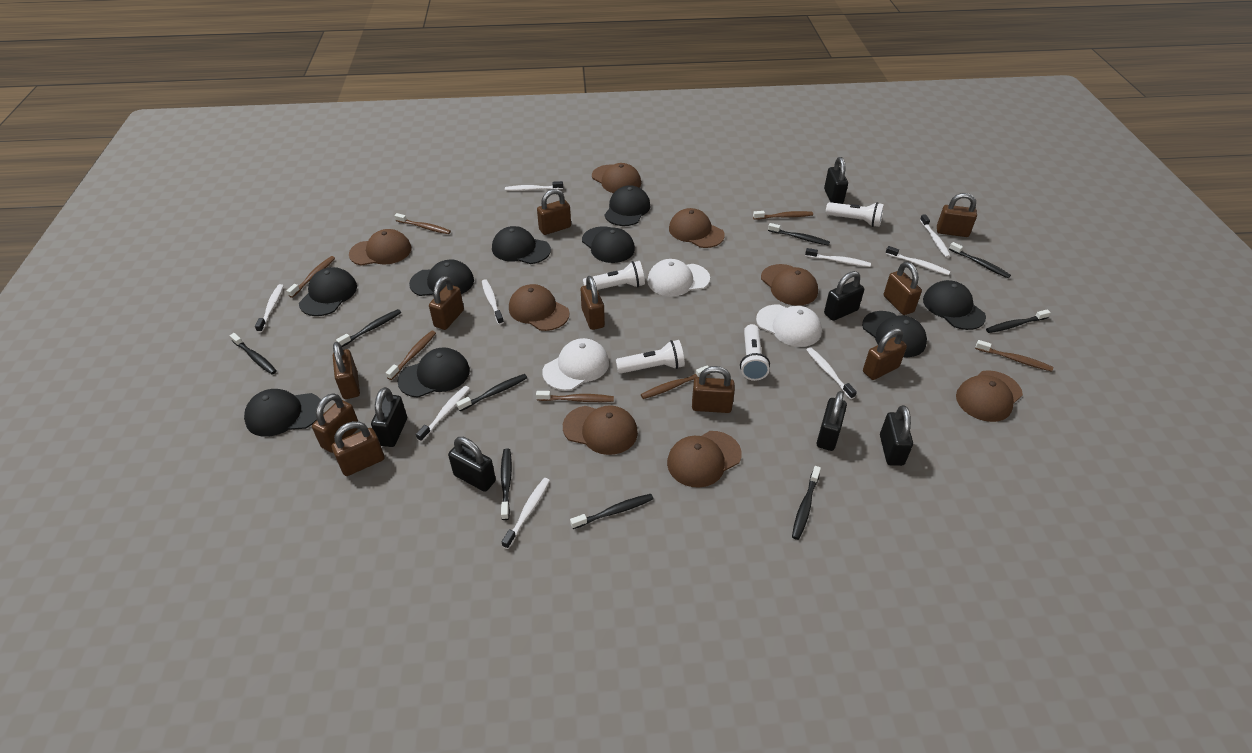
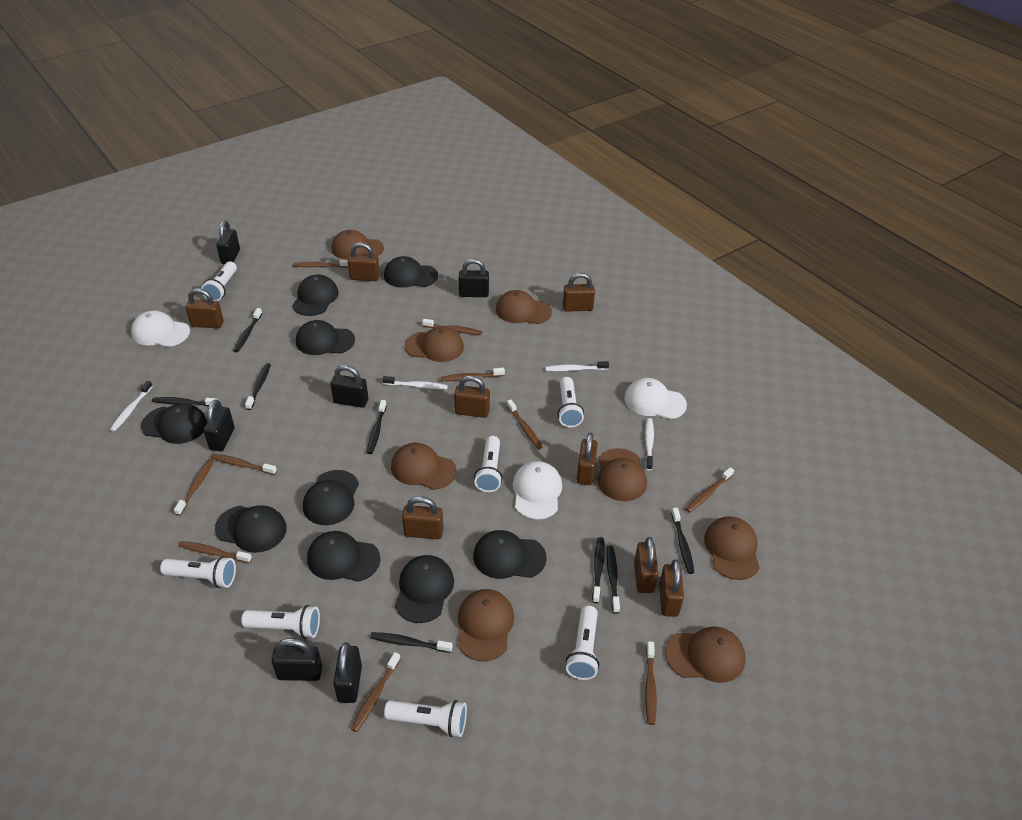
black toothbrush: [230,333,277,374] [336,309,401,347] [456,374,527,411] [501,448,512,520] [570,494,653,529] [768,223,830,246] [792,466,821,540] [949,242,1011,278] [986,309,1051,333] = 9 -> [152,397,218,407] [233,308,262,352] [245,363,271,410] [367,400,387,454] [370,632,453,653] [592,537,605,603] [606,546,620,614] [671,508,694,574] = 8
brown padlock: [312,393,358,453] [331,421,384,476] [333,342,360,399] [429,276,464,330] [537,189,571,235] [581,276,605,330] [692,366,735,413] [863,328,907,380] [884,262,922,315] [937,193,977,237] = 10 -> [186,288,224,328] [348,242,380,281] [402,496,443,539] [454,376,490,418] [563,273,595,312] [577,433,598,485] [634,537,658,593] [659,560,684,617] = 8
brown toothbrush: [287,256,335,298] [386,331,436,380] [394,213,451,234] [536,391,614,402] [641,366,709,399] [753,211,813,220] [975,340,1053,372] = 7 -> [174,459,214,516] [179,541,252,563] [210,454,277,475] [293,260,348,268] [351,652,400,732] [422,319,482,335] [441,368,505,381] [507,400,543,450] [645,641,657,725] [685,467,734,513] = 10
white flashlight: [583,261,645,290] [616,340,685,374] [740,324,770,381] [826,202,884,227] = 4 -> [160,556,236,588] [201,261,237,301] [241,605,320,639] [384,700,467,737] [474,436,503,492] [557,377,584,427] [566,606,599,680] = 7
white toothbrush: [255,284,284,333] [416,386,470,442] [482,279,504,325] [502,478,550,549] [505,181,563,191] [805,248,871,267] [806,347,857,399] [885,246,950,275] [920,214,950,258] = 9 -> [110,381,153,432] [382,376,448,389] [545,361,609,371] [645,418,654,470] = 4

